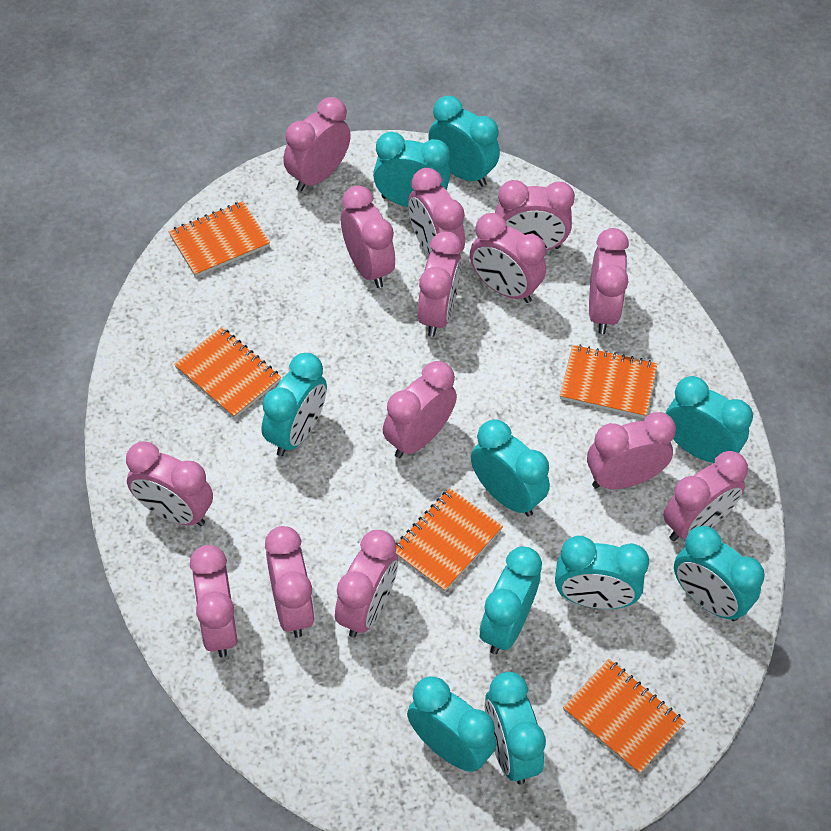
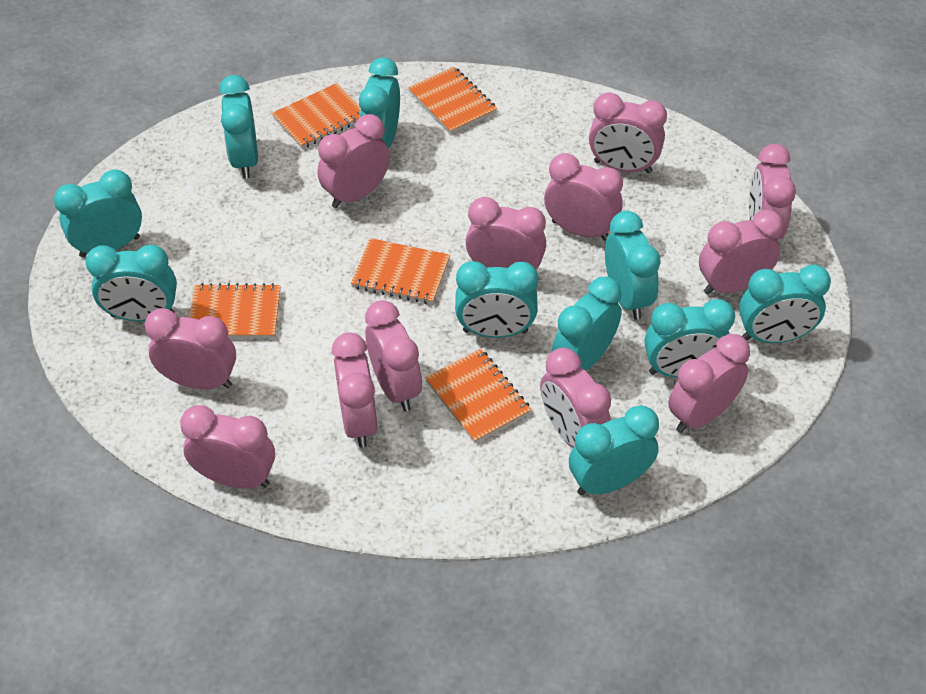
pink clock: [126,441,213,526] [190,545,238,658] [265,526,315,638] [283,97,351,192] [335,530,398,637] [341,186,395,288] [383,361,457,458] [408,168,465,255] [417,231,462,337] [470,213,546,303] [495,180,575,251] [587,412,676,489] [589,228,629,334] [663,451,748,541] = 14 -> [145,308,236,389] [180,405,275,489] [318,114,390,208] [332,332,378,448] [365,300,422,411] [465,197,546,269] [540,348,611,448] [544,153,623,241] [589,92,667,173] [668,334,750,433] [699,209,783,295] [749,144,796,240] = 12

